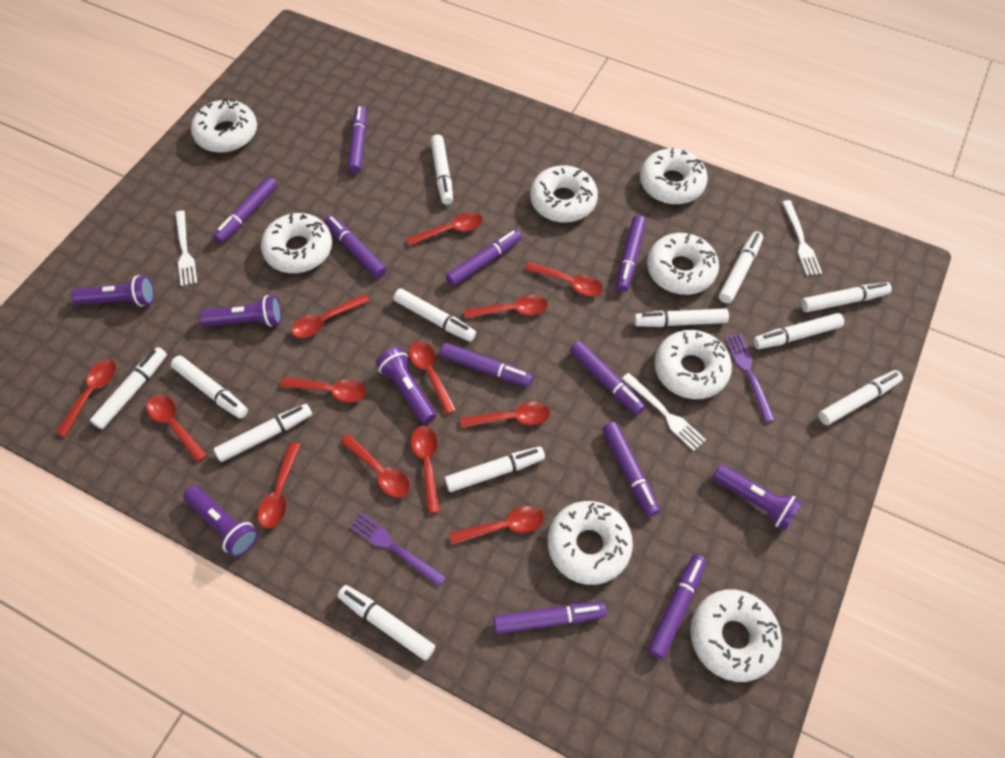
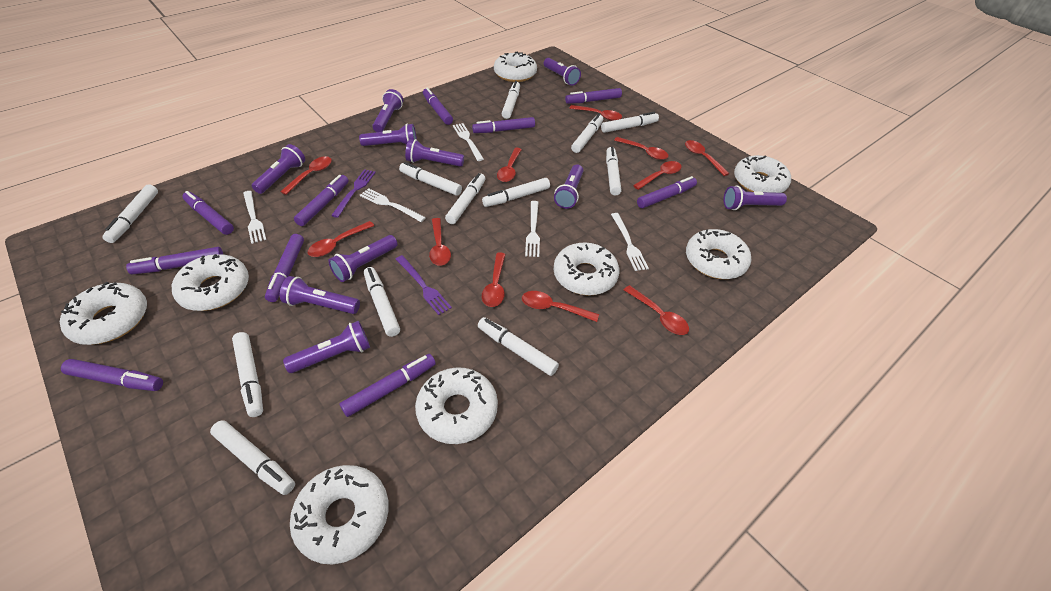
purple flashlight: [71,275,155,306] [183,485,258,557] [199,295,282,327] [376,347,436,424] [712,464,803,531] = 5 -> [252,144,305,194] [280,276,360,314] [283,321,370,373] [328,235,398,282] [359,124,417,146] [372,89,403,132] [405,139,464,167] [544,58,581,86] [554,164,583,209] [723,185,787,210] = 10
red spoon: [56,359,116,436] [147,395,207,463] [258,442,300,528] [280,377,366,403] [291,294,370,338] [340,434,410,498] [407,212,483,246] [409,341,456,415] [411,426,440,513] [450,506,544,545] [461,402,550,428] [464,295,548,319] [525,262,603,296] = 13 -> [280,156,332,195] [308,221,374,257] [429,218,451,266] [482,252,506,307] [497,148,522,182] [522,291,599,322] [569,105,622,121] [614,137,669,160] [624,285,689,335] [633,161,682,190] [685,140,730,176] = 11
white fork: [175,210,197,286] [622,373,706,451] [782,200,822,276] = 3 -> [243,191,266,244] [360,188,426,222] [453,123,484,161] [525,201,540,257] [611,213,649,271] = 5

